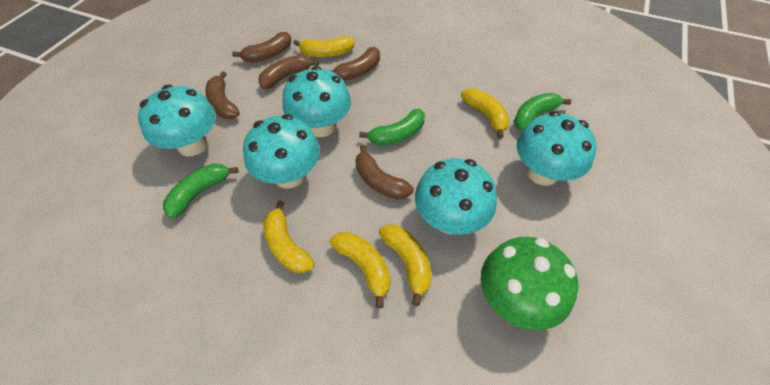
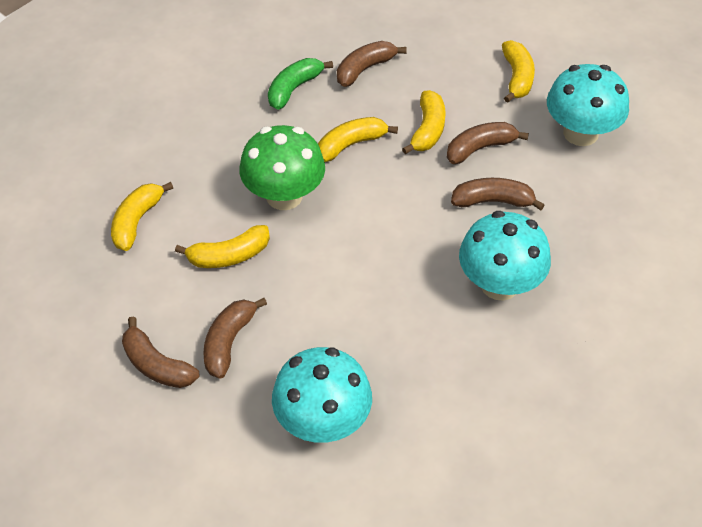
green banana: [163,164,239,219] [359,109,425,146] [514,93,571,131] = 3 -> [268,58,333,110] = 1
turquoise mushroom: [138,85,216,157] [243,114,320,189] [283,66,351,137] [415,158,497,235] [517,111,597,186] = 5 -> [272,347,372,443] [459,211,551,301] [547,64,629,146] = 3

